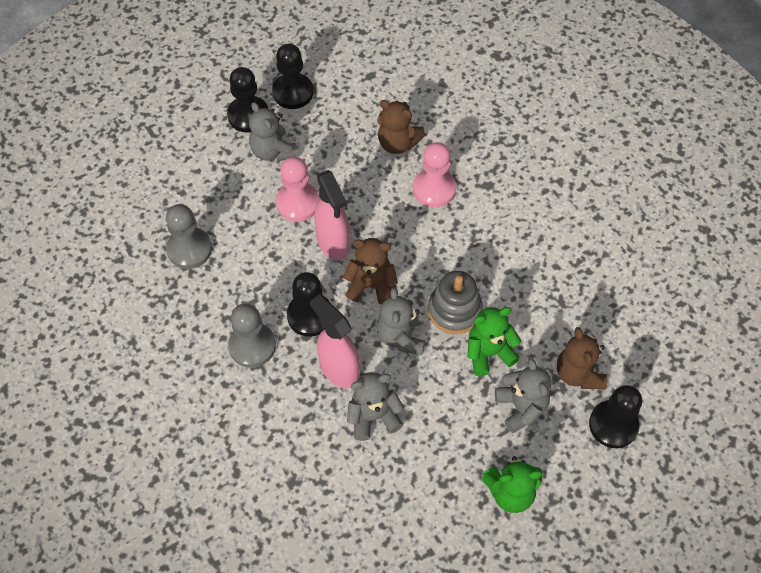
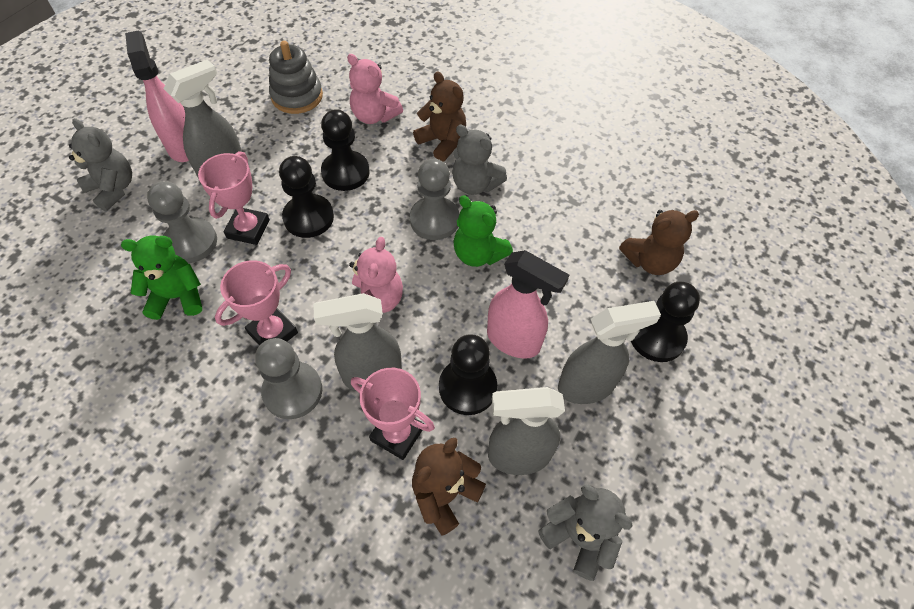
grey pawn: [166,204,212,269] [228,304,276,368] = 2 -> [147,181,217,263] [255,338,322,419] [410,159,459,240] = 3
grey spray bottle: none = 0 -> [164,60,242,179] [313,293,402,391] [488,387,565,475] [558,301,661,404] = 4
grey teddy bear: [249,102,298,162] [347,372,404,441] [377,287,425,355] [495,358,551,433] = 4 -> [69,118,132,211] [452,125,507,195] [538,484,633,581] = 3
pink pawn: [276,157,320,222] [413,142,456,207] = 2 -> none = 0
pink teddy bear: none = 0 -> [347,54,403,124] [349,237,403,313] = 2
pink trophy: none = 0 -> [198,151,270,245] [215,260,298,346] [351,368,435,460] = 3

